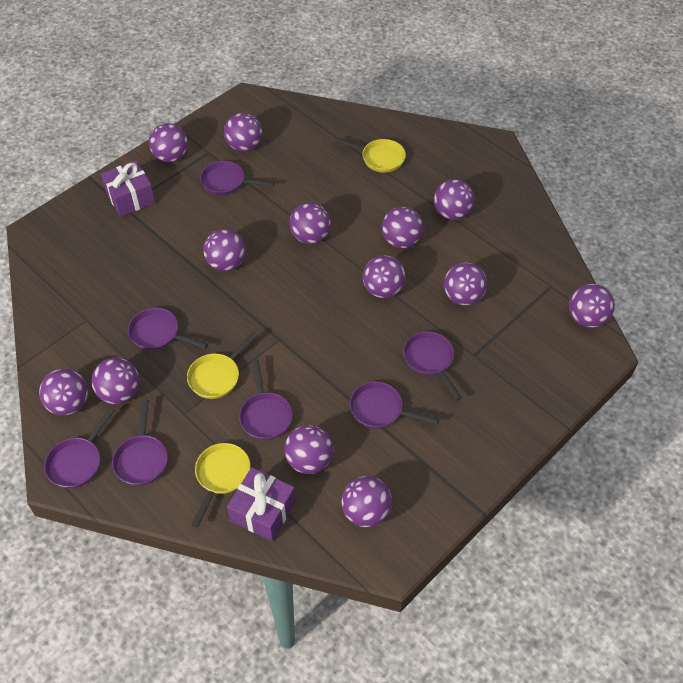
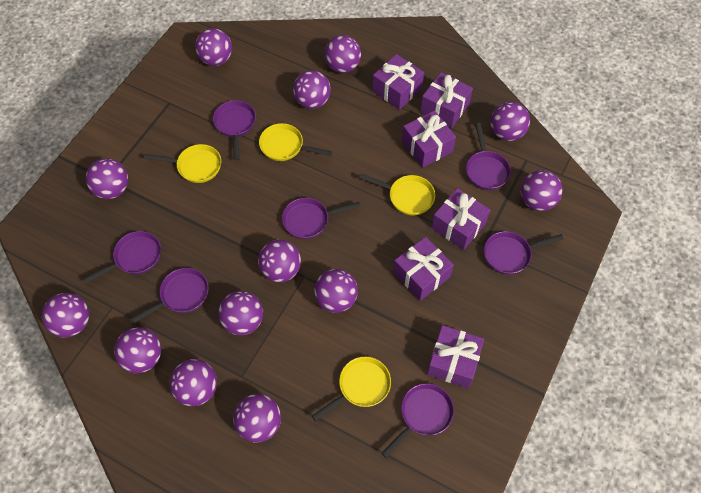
purple gift: [101,161,156,217] [227,467,296,541] = 2 -> [372,54,424,110] [393,237,454,301] [402,111,456,168] [420,72,473,128] [427,325,484,388] [431,188,490,250] = 6
yellow pan: [187,332,258,399] [191,443,250,527] [334,137,406,173] = 3 -> [144,144,221,183] [259,123,332,161] [312,357,391,421] [359,174,435,216] = 4

